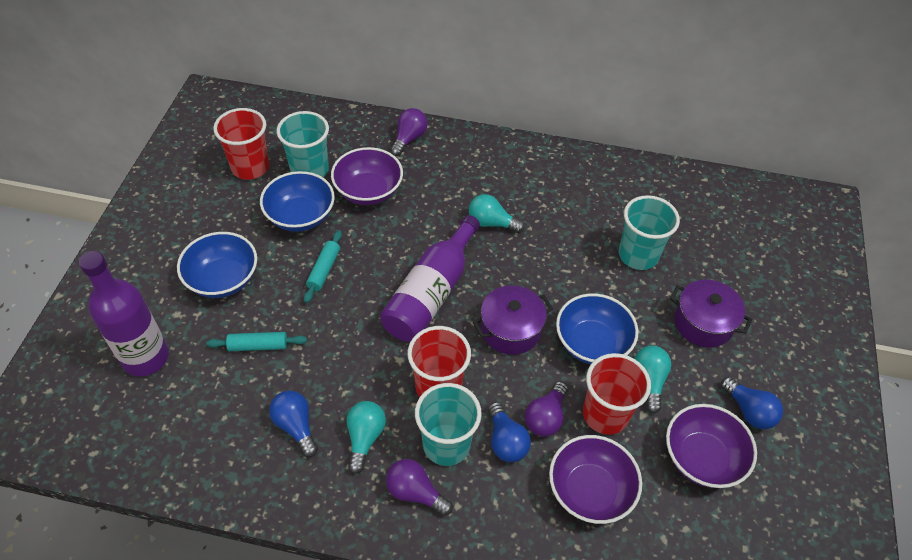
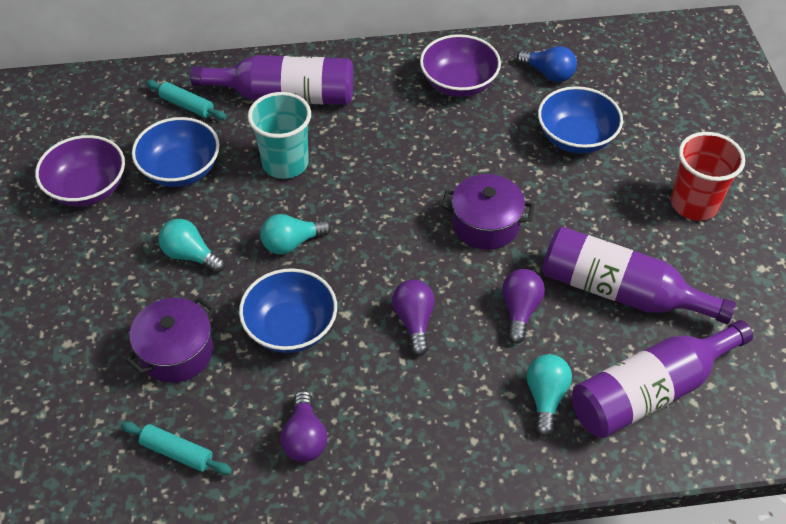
blue light bulb: [269,391,318,457] [488,402,531,462] [721,377,783,429] = 3 -> [517,46,577,82] = 1
purple bottle: [79,251,169,377] [380,215,480,342] = 2 -> [190,55,354,105] [542,227,736,324] [572,320,753,438] = 3
purple bowl: [331,147,403,205] [549,435,642,524] [666,404,757,488] = 3 -> [35,135,125,207] [420,34,501,97] = 2
red cup: [213,108,269,180] [408,326,471,397] [583,353,651,435] = 3 -> [671,132,745,221] = 1
turquoise cup: [277,111,329,178] [415,383,482,466] [619,195,680,270] = 3 -> [248,92,311,179] = 1

